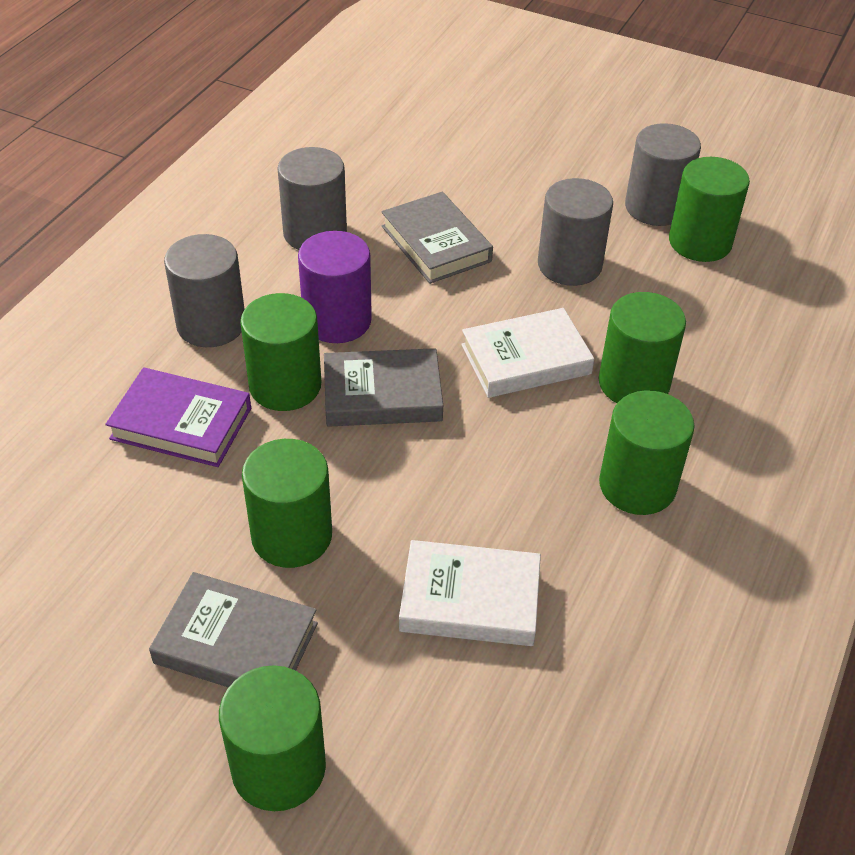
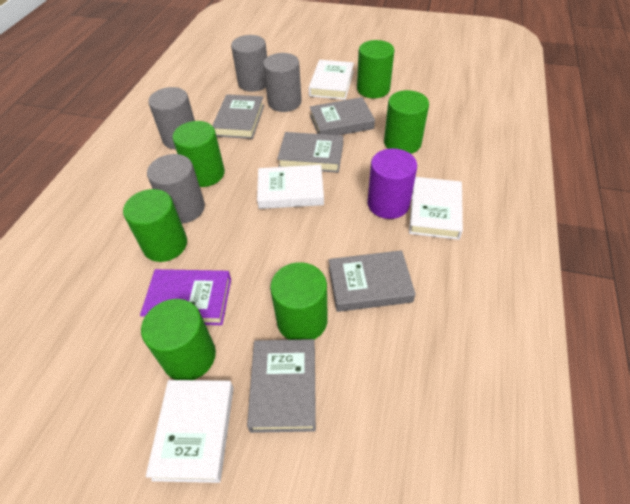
grey book: [149,572,318,688] [324,348,443,427] [382,192,493,284] = 3 -> [212,94,264,139] [247,339,316,433] [277,132,343,173] [310,97,375,135] [329,250,416,312] = 5
white book: [399,540,541,646] [461,308,594,398] = 2 -> [146,380,234,483] [257,165,324,209] [309,60,354,100] [409,177,463,240] = 4

